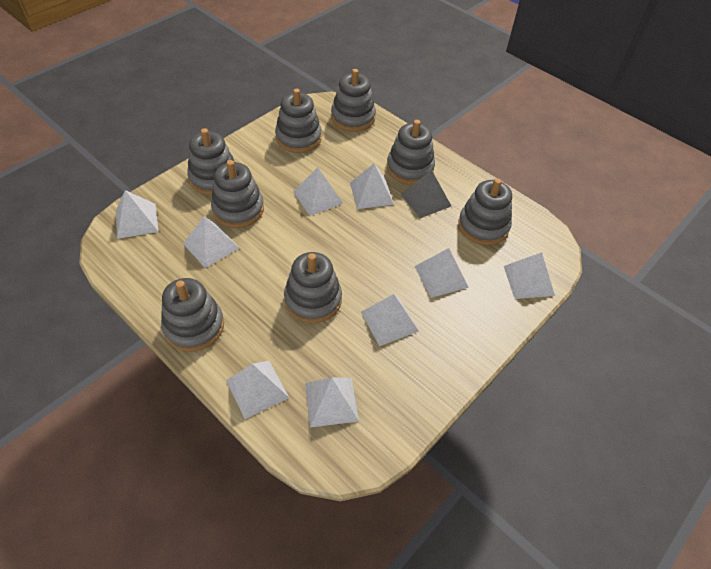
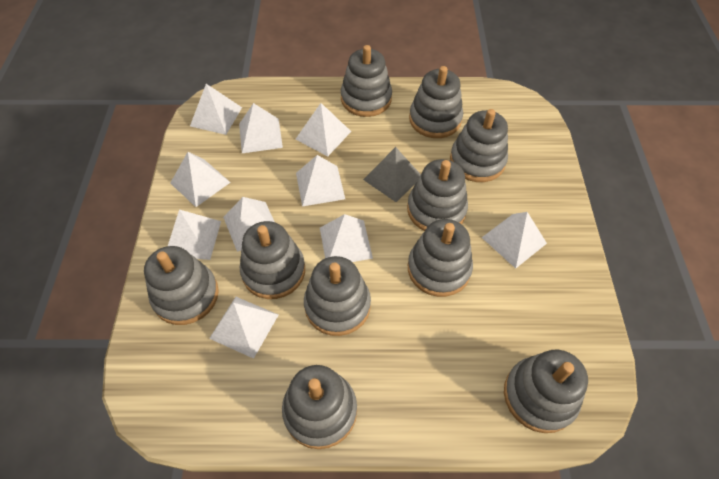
grey stacking toy: [161,278,224,352] [187,128,235,195] [211,160,264,228] [275,89,322,153] [284,252,342,323] [331,69,376,132] [387,120,435,185] [458,178,512,245] = 8 -> [144,246,219,325] [240,221,305,299] [282,365,357,449] [304,256,371,336] [341,45,392,117] [407,159,468,231] [408,219,473,297] [409,66,463,138] [450,109,508,182] [504,350,588,433] = 10
white pyramid: [116,190,159,239] [183,216,239,268] [226,361,289,419] [293,167,343,216] [305,378,359,427] [350,163,394,209] [361,294,419,346] [415,248,469,298] [504,252,555,299] = 9 -> [168,209,221,260] [170,152,231,207] [190,84,242,135] [209,297,278,359] [223,197,274,252] [239,103,283,153] [296,103,351,156] [296,155,345,207] [320,214,373,262] [481,212,547,269] = 10

